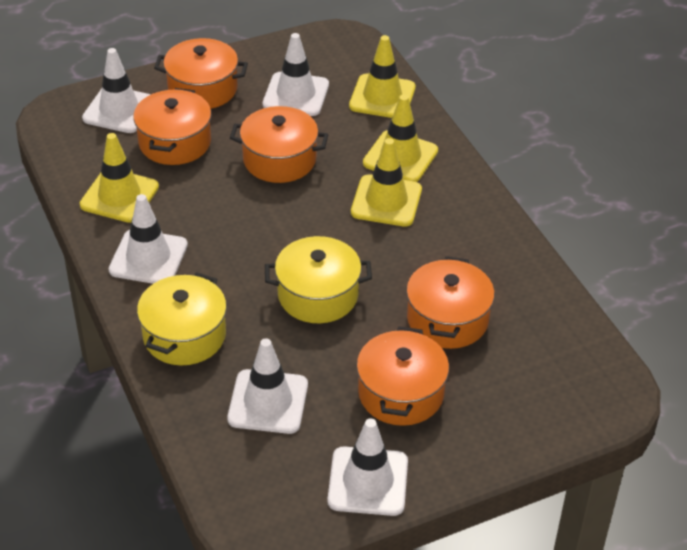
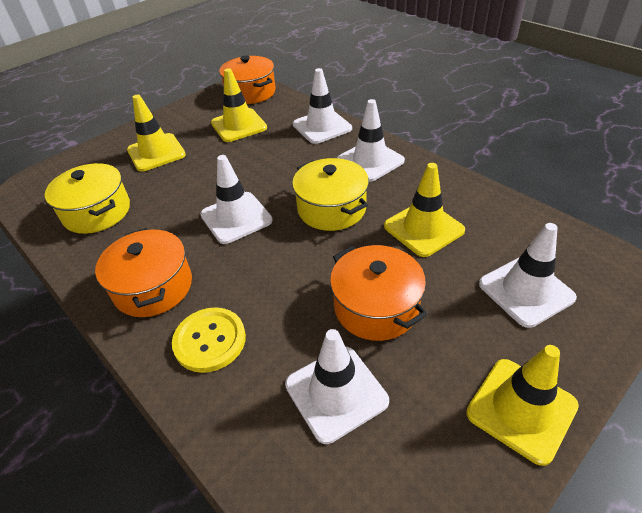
orange pot: [133,88,211,165] [154,38,248,109] [230,106,328,183] [356,326,449,426] [406,256,495,349] = 5 -> [95,228,192,317] [219,55,276,104] [330,245,428,341] = 3
yellow button: none = 0 -> [172,307,246,373] = 1

